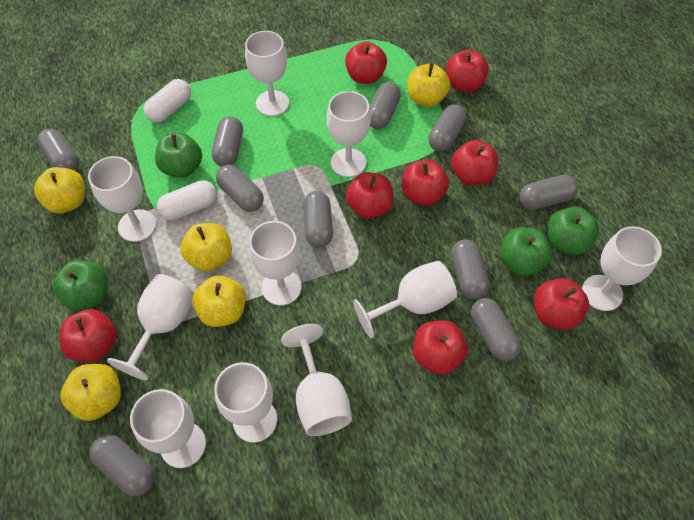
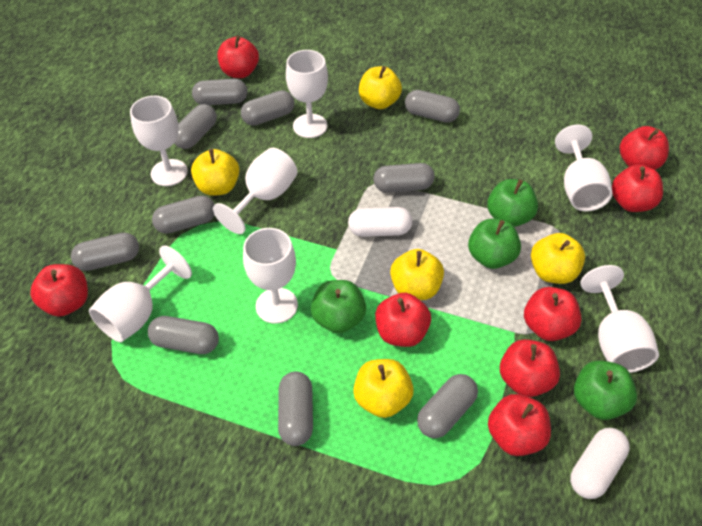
white goblet: [88,156,156,242] [107,274,194,380] [130,389,206,468] [214,362,277,443] [245,31,289,116] [249,221,302,306] [281,324,352,436] [327,91,371,177] [353,261,457,338] [582,226,662,311] = 10 -> [89,245,192,342] [130,96,188,186] [213,148,297,234] [243,228,298,324] [286,50,328,138] [555,125,612,211] [581,265,659,373] = 7

